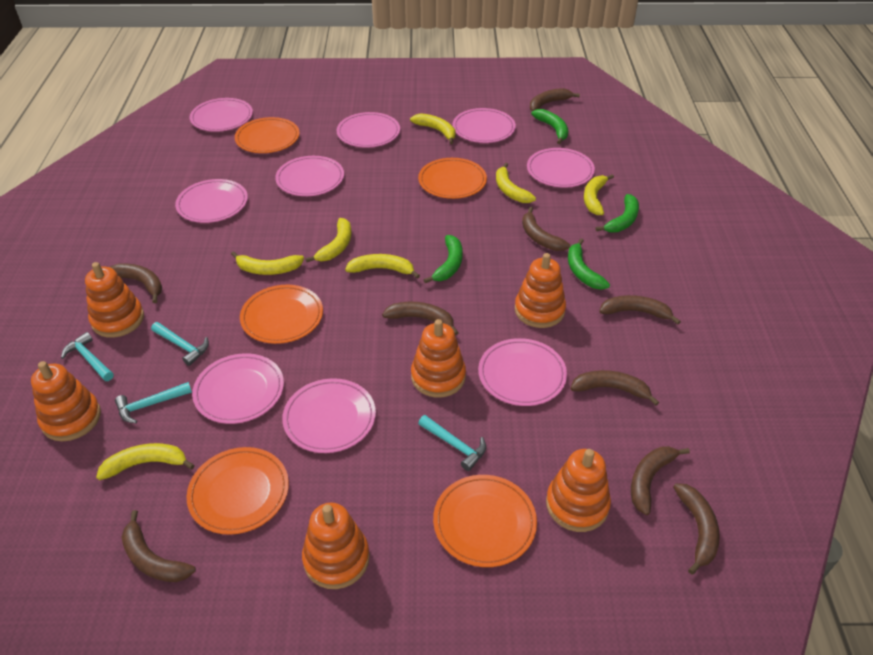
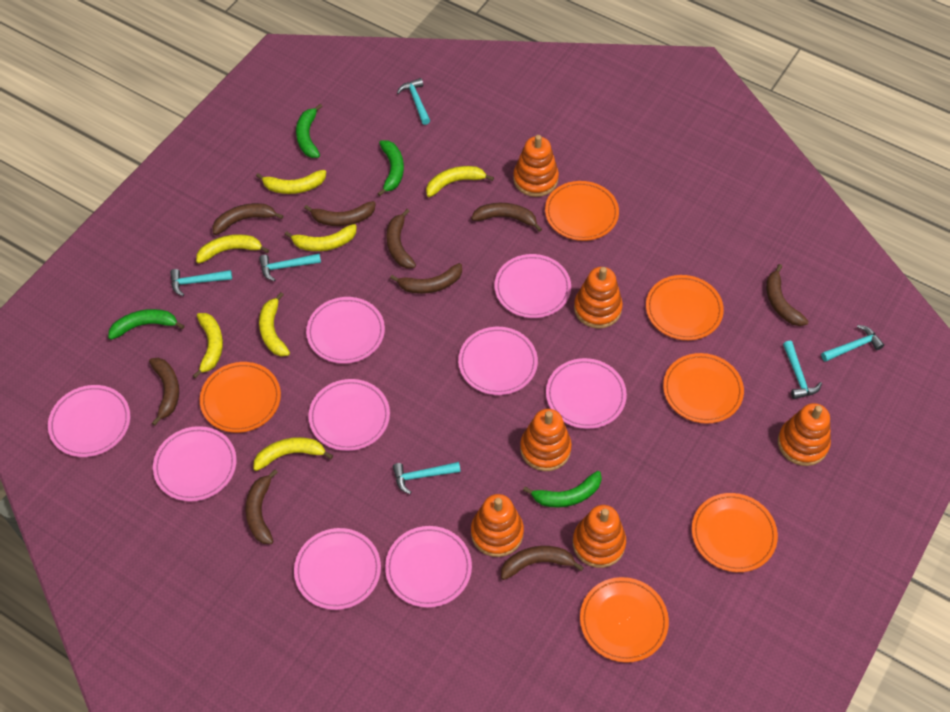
orange plate: [187,447,289,535] [235,117,300,153] [240,285,323,344] [418,158,487,199] [433,475,537,567] = 5 -> [200,362,281,433] [545,181,619,241] [580,577,669,663] [646,275,724,340] [663,353,744,424] [692,493,778,572] = 6
turquoise hammer: [61,332,114,381] [115,382,192,423] [151,322,209,366] [418,415,486,471] = 4 -> [170,269,232,296] [259,254,321,281] [393,462,461,494] [397,78,430,125] [783,341,822,399] [821,325,884,362] = 6

